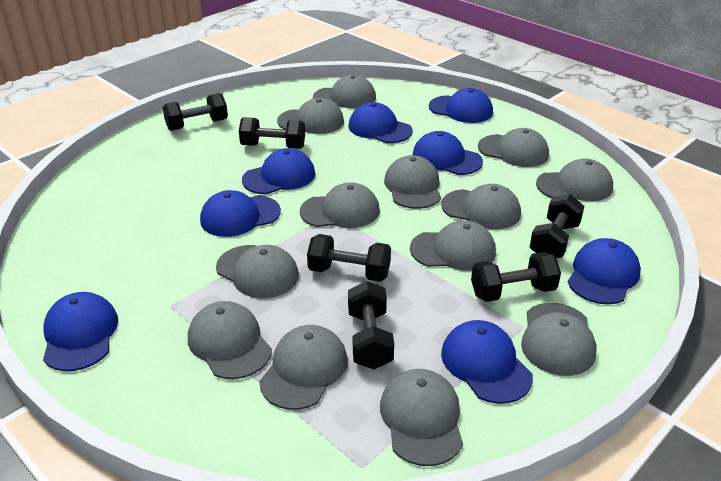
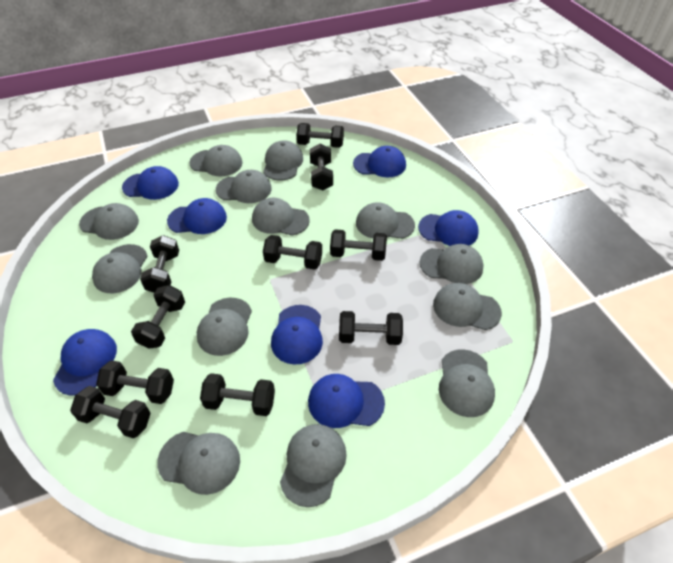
black dumbbell: [162,93,228,131] [239,117,305,149] [307,234,391,282] [348,281,394,369] [471,252,561,302] [530,194,584,258] = 6 -> [70,386,151,438] [96,360,174,404] [131,285,185,349] [140,235,179,293] [200,373,275,416] [263,235,322,270] [297,123,344,148] [310,144,333,191] [330,229,387,261] [339,311,403,345] = 10
blue cap: [43,292,118,371] [200,190,281,237] [242,148,315,194] [349,102,413,143] [412,131,483,175] [429,88,493,123] [441,320,533,404] [568,238,641,305] = 8 -> [53,329,117,396] [122,166,179,200] [167,198,227,234] [271,305,323,365] [308,374,385,428] [353,146,406,177] [418,210,479,246] = 7

